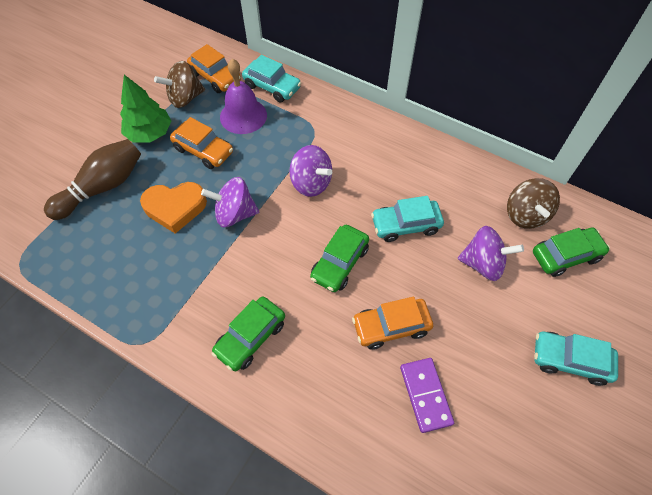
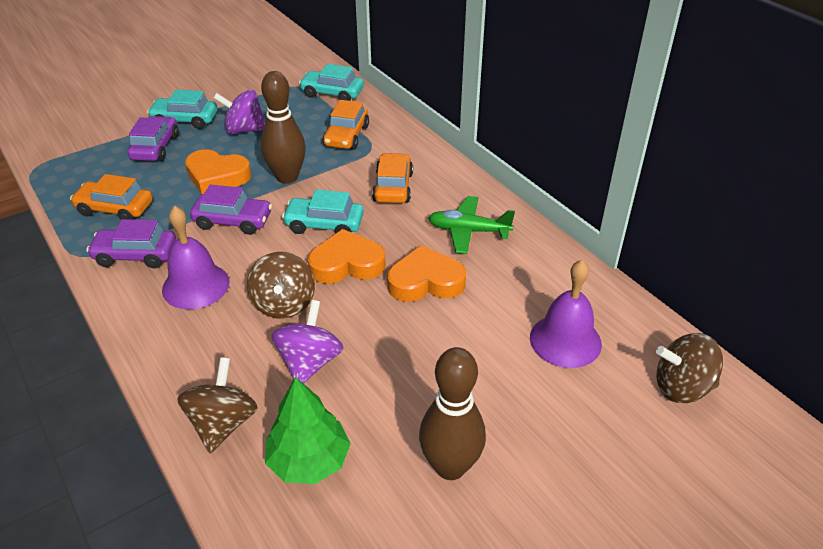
brown bowling pin: [44,139,141,220] = 1 -> [261,71,306,184] [419,347,486,480] = 2
brown spinning top: [154,61,205,108] [507,178,560,229] = 2 -> [177,357,258,453] [247,252,315,319] [656,333,723,403] = 3
green car: [212,297,285,371] [310,225,369,292] [533,228,610,277] = 3 -> none = 0
green plane: none = 0 -> [428,196,515,254] = 1
orange heart: [140,182,207,234] = 1 -> [185,149,251,194] [308,229,385,284] [387,245,466,302] = 3
purple bell: [220,59,267,134] = 1 -> [162,206,230,309] [530,260,602,368] = 2
purple car: none = 0 -> [86,219,176,268] [127,116,179,161] [190,184,272,235] = 3
purple domino: [400,358,454,433] = 1 -> none = 0
purple spinning top: [201,177,259,227] [289,145,332,197] [458,226,524,281] = 3 -> [213,90,266,134] [271,300,343,384] = 2

